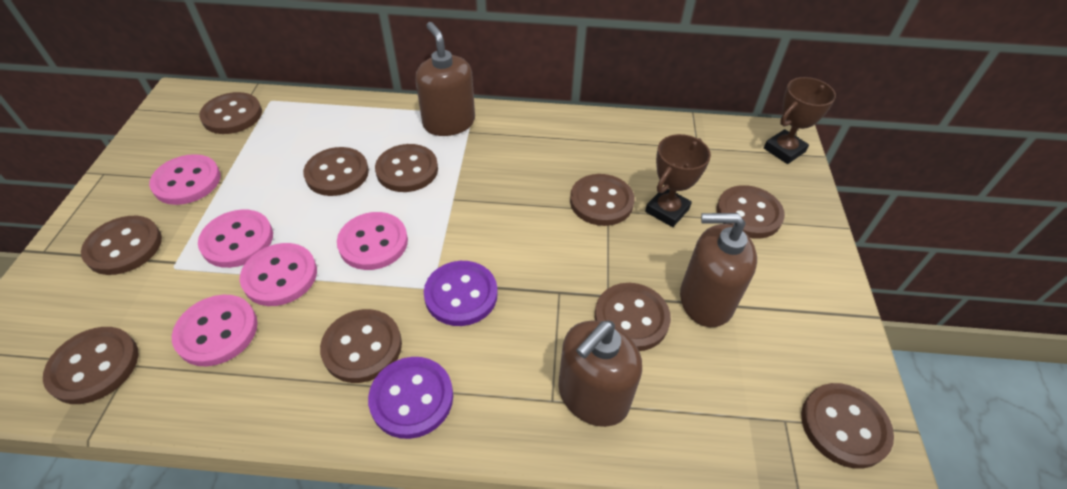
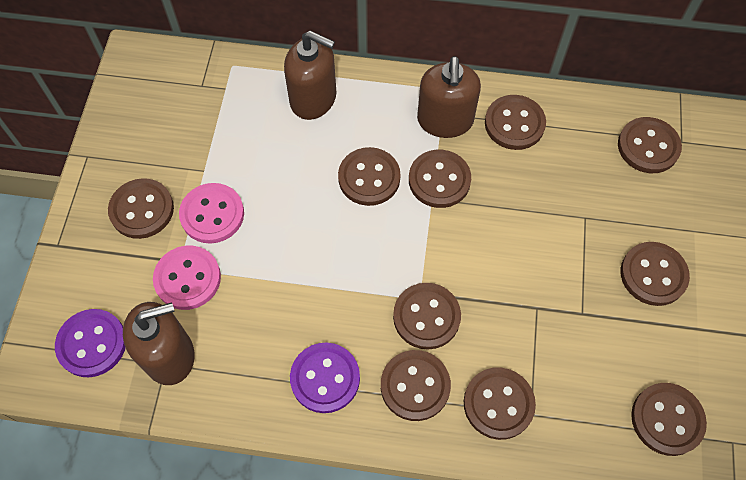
brown trophy: [645,134,711,227] [764,77,836,164] = 2 -> none = 0
pink button: [149,154,221,205] [172,295,258,366] [198,210,273,268] [240,243,317,306] [337,212,408,270] = 5 -> [153,246,221,310] [179,183,244,244] = 2

